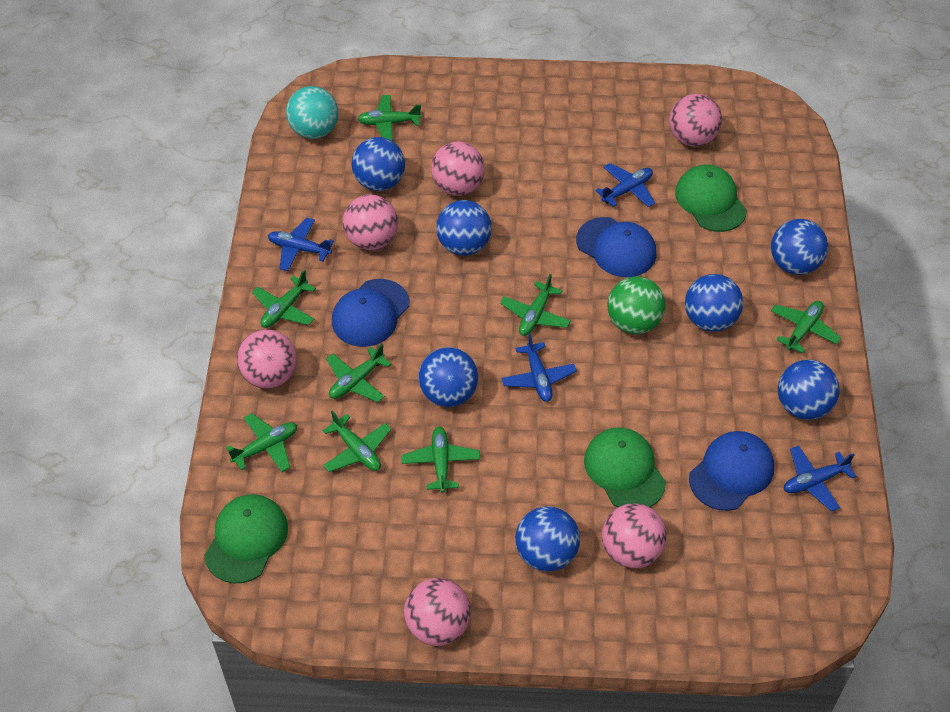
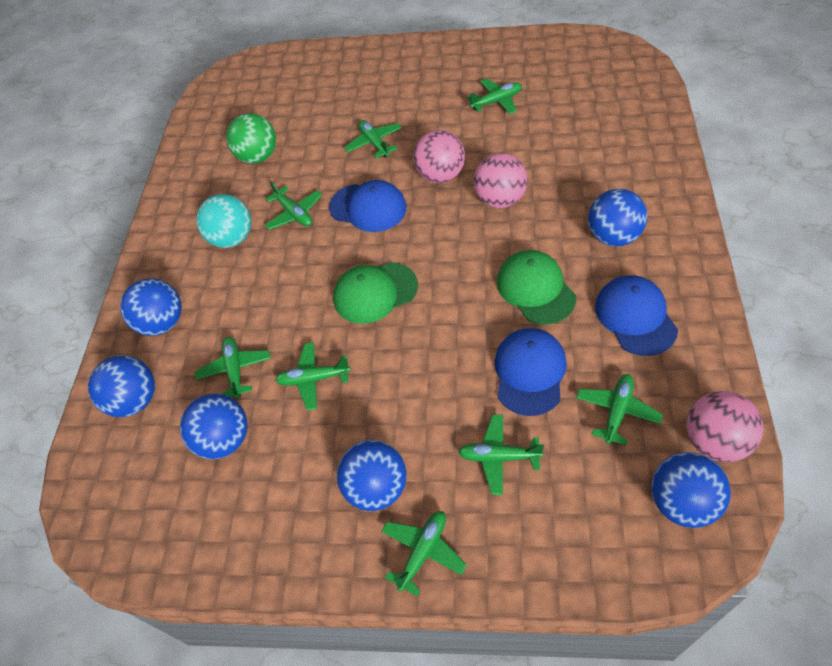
blue ball: [352,137,405,191] [418,347,478,407] [436,200,492,256] [515,506,580,572] [685,274,743,332] [771,219,828,275] [778,360,840,420] = 7 -> [88,355,155,417] [120,278,182,336] [180,394,248,459] [337,440,406,511] [588,189,647,247] [651,452,731,528] = 6
blue plane: [268,218,334,271] [501,333,577,402] [595,163,655,207] [784,445,856,512] = 4 -> none = 0
green cap: [204,494,288,583] [584,427,666,507] [675,165,747,232] = 3 -> [333,262,418,324] [497,250,576,325] = 2
pink ball: [237,329,297,389] [343,195,398,250] [404,578,471,646] [431,141,485,196] [602,503,667,569] [669,94,722,147] = 6 -> [413,130,465,183] [474,153,527,208] [686,391,764,462] = 3

